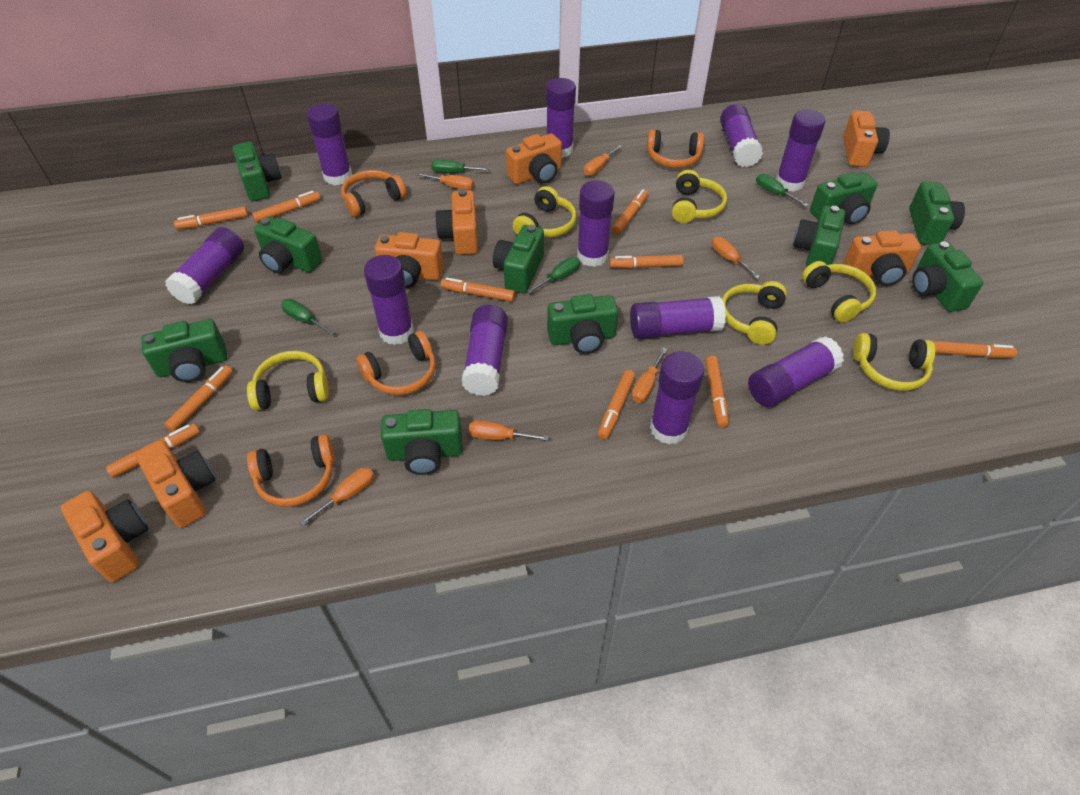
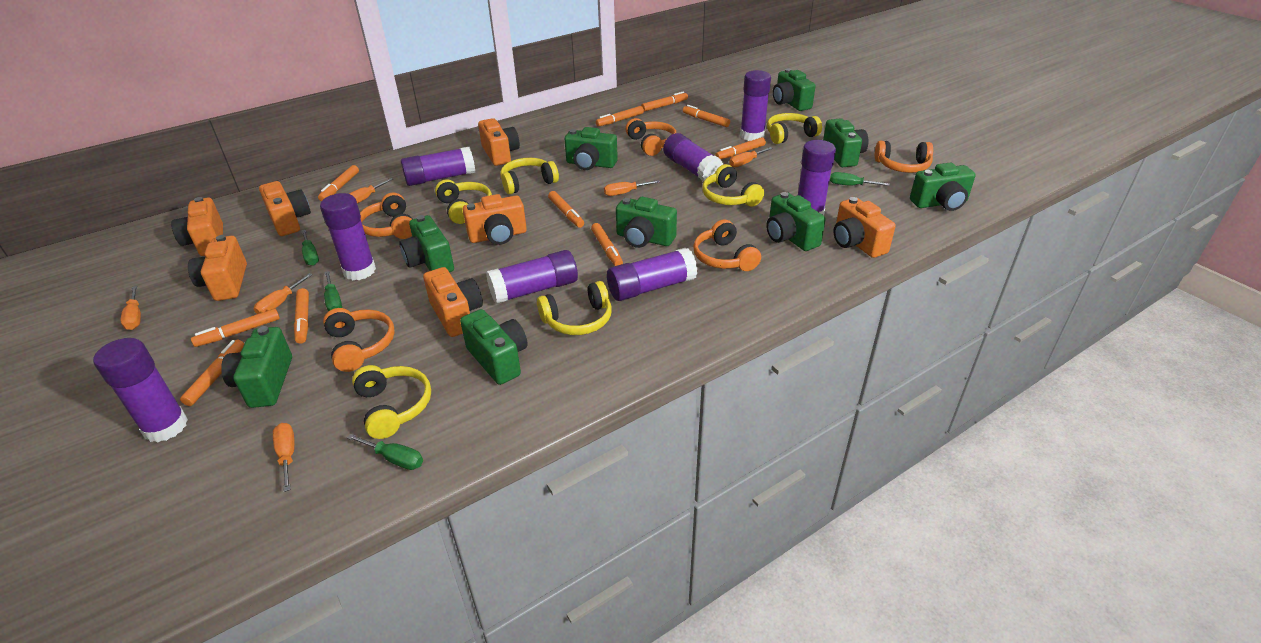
green camera: [141,319,227,382] [233,142,281,201] [254,217,322,273] [381,409,463,475] [493,225,544,293] [547,294,618,354] [793,206,845,267] [810,172,878,224] [909,182,965,245] [912,241,983,312] = 10 -> [221,326,292,408] [399,215,454,272] [460,309,528,385] [565,127,618,170] [616,197,677,248] [766,192,826,251] [773,68,816,111] [823,118,868,167] [910,163,976,211] = 9
orange headphones: [247,434,335,507] [341,170,406,217] [356,331,436,395] [647,129,704,168] = 4 -> [323,308,395,372] [360,193,413,239] [626,118,676,156] [693,219,761,271] [875,141,933,173] = 5
purple glue stick: [165,227,244,305] [307,104,352,186] [364,255,414,345] [462,305,508,396] [546,78,576,158] [577,180,615,267] [630,296,726,339] [650,351,704,444] [720,104,763,167] [748,336,844,407] [776,109,825,192] = 11 -> [93,338,188,442] [320,193,376,280] [401,147,475,186] [486,250,578,304] [607,248,697,301] [663,133,723,183] [740,70,771,141] [798,140,836,215] = 8

